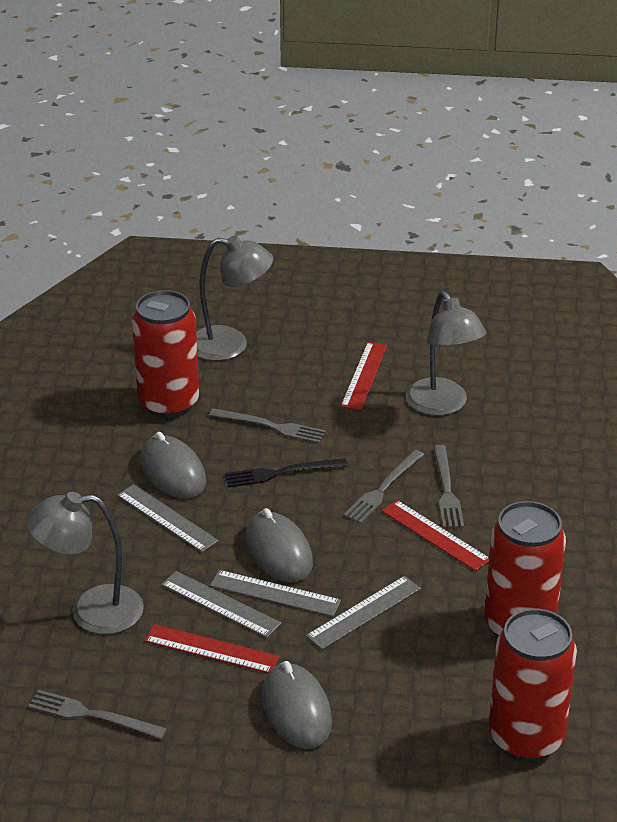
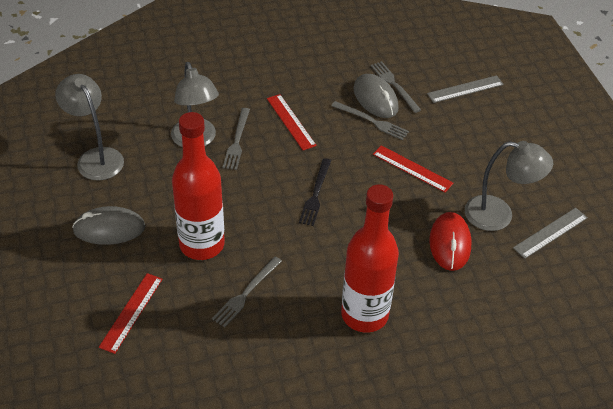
grey mouse: [140,432,206,498] [245,508,313,582] [262,661,332,749] = 3 -> [72,206,145,245] [354,74,399,118] = 2
grey ruler: [117,484,219,552] [161,571,281,638] [210,570,341,617] [306,576,421,650] = 4 -> [427,75,504,103] [513,208,588,259] = 2
red bottle: none = 0 -> [172,112,225,260] [341,184,399,333] = 2
red can: [132,290,199,418] [484,501,566,637] [489,609,577,761] = 3 -> none = 0
red mouse: none = 0 -> [429,212,472,271] = 1

